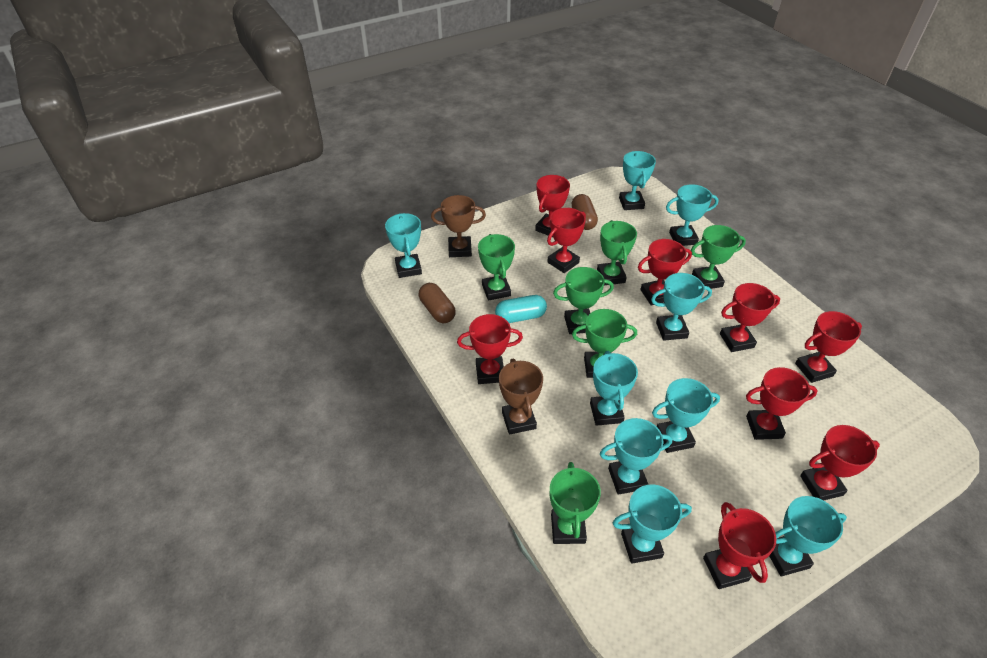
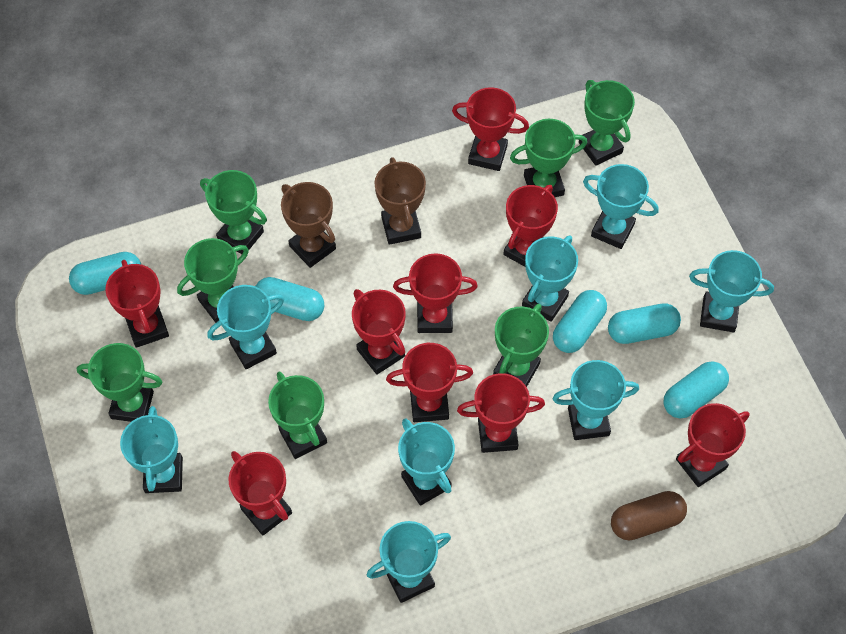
brown capsule: [419,283,456,323] [572,194,598,230] = 2 -> [611,491,687,541] = 1
green trophy: [478,234,515,301] [550,462,601,544] [553,267,614,334] [572,309,637,378] [597,220,637,285] [691,225,746,289] = 6 -> [77,343,162,422] [177,238,249,323] [200,170,267,254] [268,372,327,459] [493,304,549,387] [510,119,587,197] [579,80,635,166] = 7
turquoise capsule: [495,295,547,323] = 1 -> [69,252,141,295] [255,277,324,321] [553,290,607,353] [608,303,681,344] [663,361,729,418] = 5
turquoise trophy: [385,213,422,278] [590,351,638,426] [600,418,672,495] [613,484,692,564] [619,151,656,210] [651,273,712,341] [652,378,720,453] [666,184,719,246] [769,496,847,577] = 9 -> [120,406,183,493] [207,285,284,369] [367,521,451,603] [398,419,455,506] [522,236,578,322] [552,360,639,440] [583,164,659,249] [689,250,774,333] = 8

